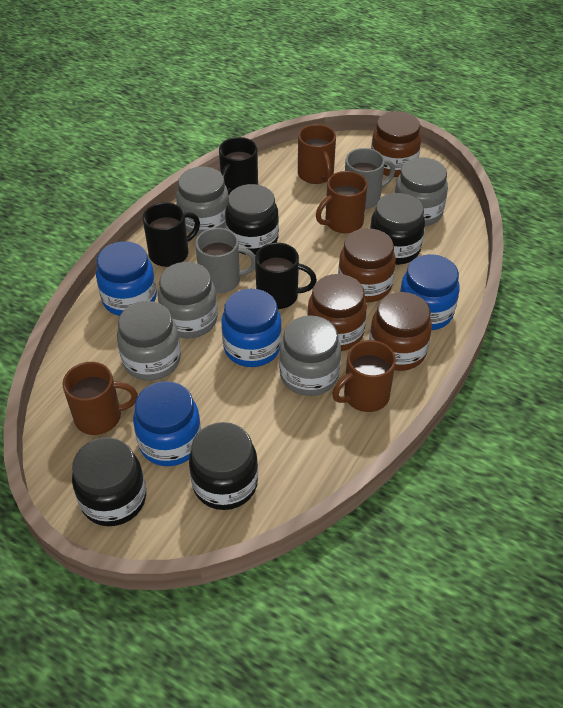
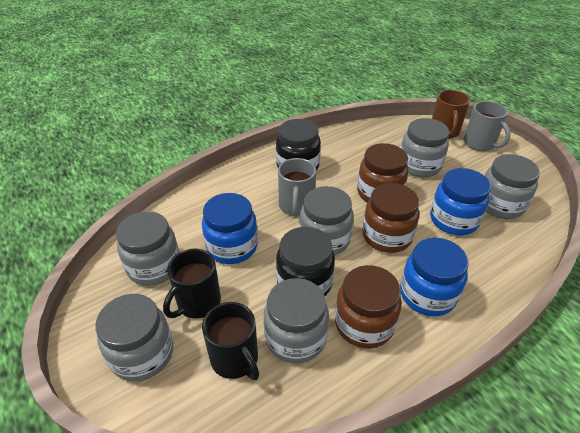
black jar: [72,437,146,526] [189,422,258,510] [225,184,279,255] [370,193,425,265] = 4 -> [276,119,321,171] [276,227,335,296] = 2
black mug: [143,203,200,267] [219,137,258,195] [255,243,317,309] = 3 -> [163,249,221,319] [202,302,259,380] = 2
blue jar: [96,241,157,316] [133,381,201,466] [221,289,282,367] [400,254,460,330] = 4 -> [202,193,258,264] [400,238,469,316] [430,168,491,235] = 3
brown jar: [307,274,367,351] [338,228,396,303] [369,292,432,371] [371,111,421,177] = 4 -> [335,265,402,349] [357,143,408,203] [362,183,419,253] = 3
brown mug: [62,362,138,435] [298,124,336,184] [316,171,368,233] [332,340,396,412] = 4 -> [432,90,470,139] = 1
grey jar: [117,301,181,381] [158,262,218,338] [176,166,229,236] [279,315,341,396] [394,157,448,226] = 5 -> [95,294,173,382] [116,211,179,286] [264,278,329,363] [299,186,354,256] [401,118,449,177] [485,154,540,219] = 6

